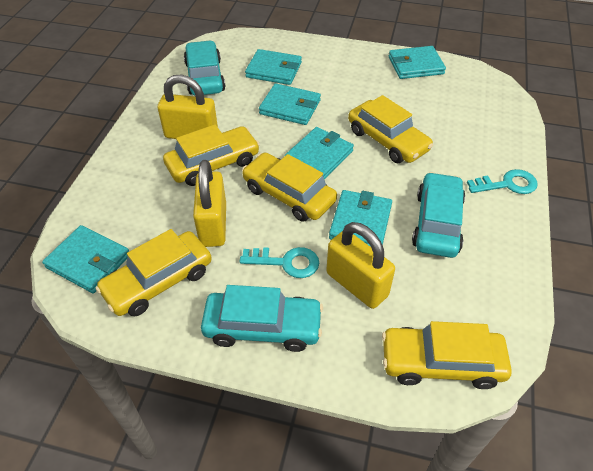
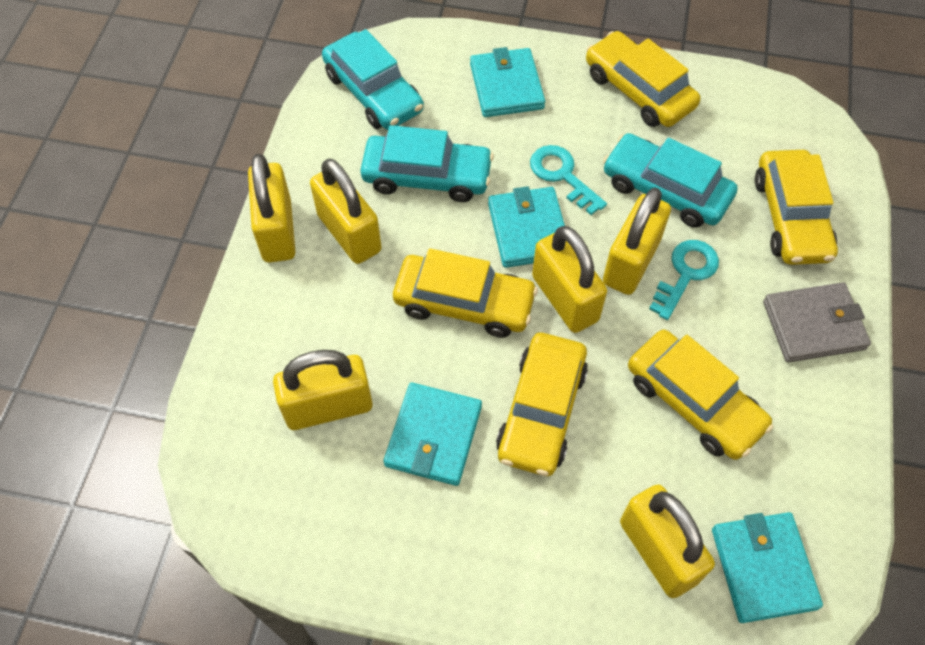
grey wallet: none = 0 -> [763,282,871,363] = 1
turquoise wallet: [42,225,129,293] [245,49,302,85] [259,83,321,125] [284,127,354,179] [329,190,392,247] [389,46,446,79] = 6 -> [384,383,482,486] [470,47,545,117] [488,186,565,268] [712,512,823,623] = 4
yellow padlock: [158,75,218,139] [193,160,226,247] [326,222,395,309] = 3 -> [248,154,295,263] [273,350,372,430] [310,158,382,264] [532,226,607,333] [603,188,671,295] [620,484,715,598] = 6

